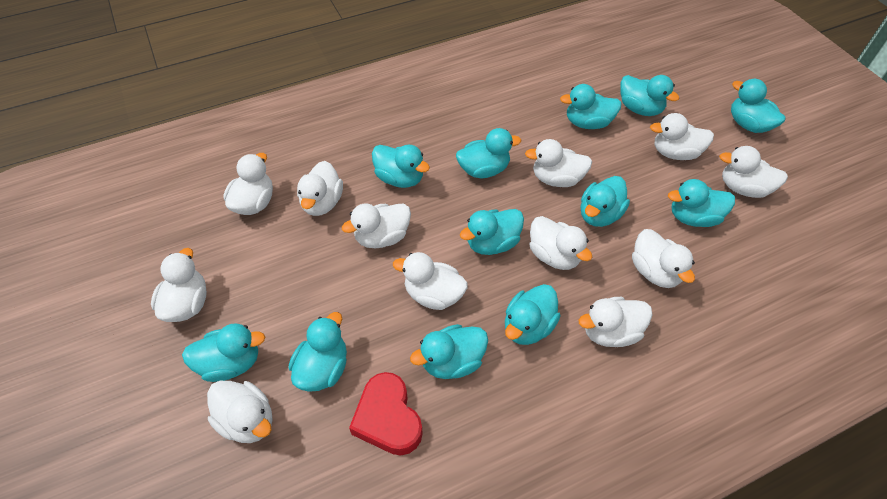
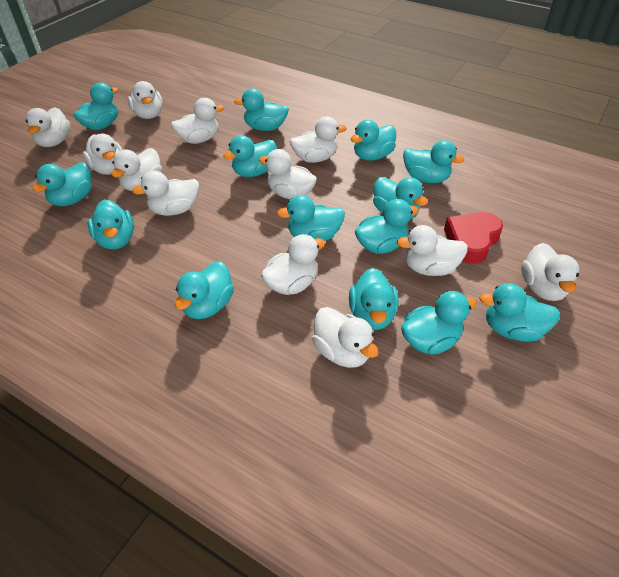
turquoise duck: [182,324,266,382] [289,312,347,392] [372,145,430,188] [410,324,488,379] [456,128,521,178] [460,209,524,255] [505,284,560,345] [560,84,622,129] [581,176,630,227] [620,75,679,116] [668,179,735,227] [731,79,786,133] = 12 -> [32,162,92,206] [73,83,118,130] [88,200,134,250] [175,262,234,319] [223,135,277,177] [234,88,289,131] [277,195,345,241] [349,268,399,330] [350,120,396,161] [355,199,419,254] [373,177,428,219] [401,291,477,355] [403,140,464,183] [479,283,560,342] = 14

